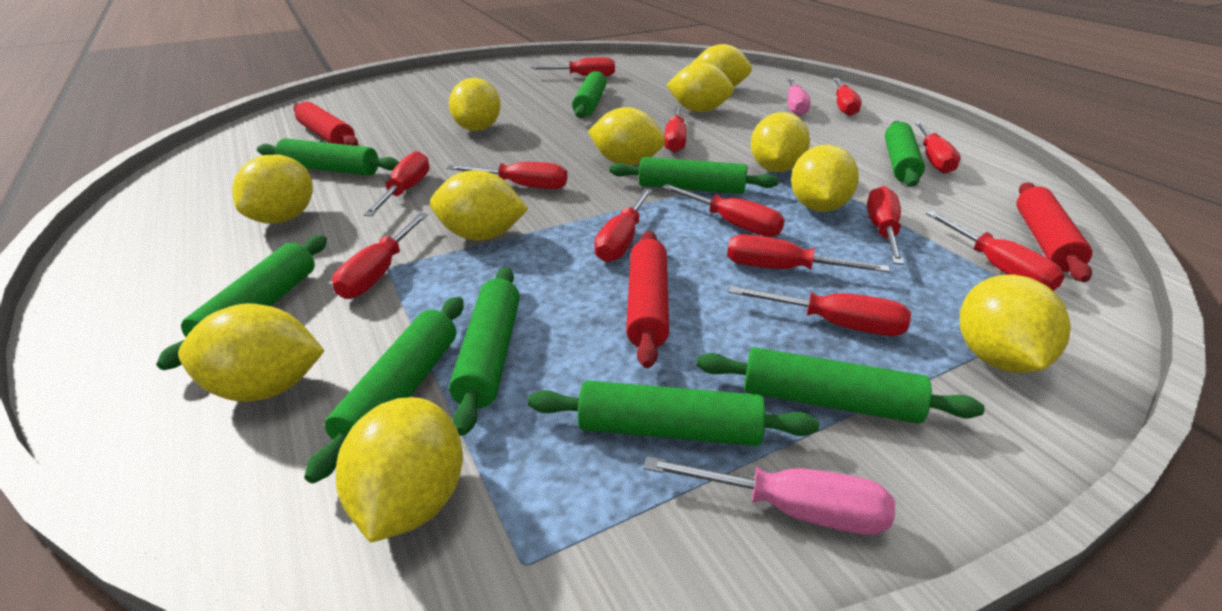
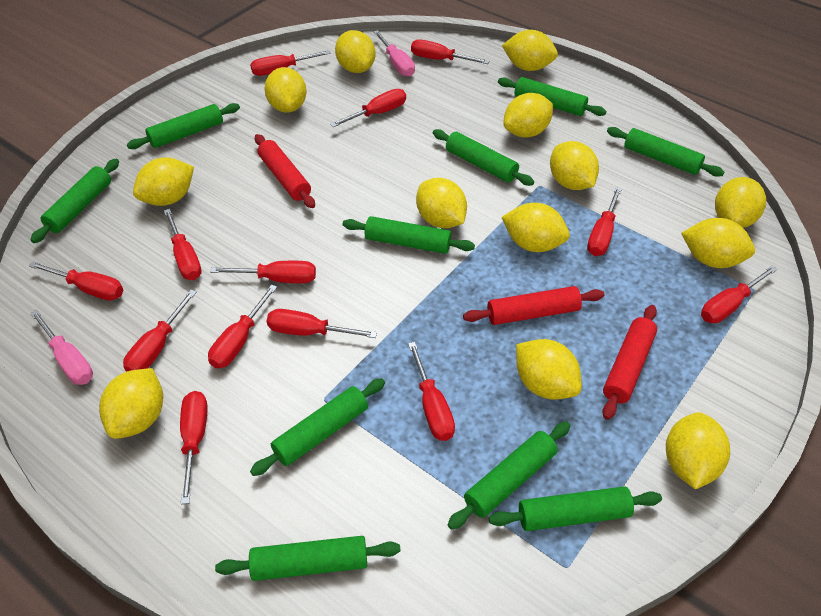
green rolling pin: [157,235,327,370] [257,138,399,176] [304,297,464,484] [449,267,520,436] [528,380,819,446] [572,71,607,118] [609,157,779,194] [697,347,985,424] [885,121,925,187] = 9 -> [31,159,119,243] [127,103,240,149] [215,536,400,581] [250,378,385,476] [343,216,475,254] [433,129,534,186] [447,421,570,530] [489,486,662,531] [498,77,606,116] [607,127,724,177] = 10
yellow lemon: [178,303,324,402] [232,155,313,223] [336,397,463,542] [430,170,528,241] [449,78,501,131] [588,107,665,165] [666,63,734,112] [690,44,752,87] [751,112,810,172] [791,145,859,212] [960,274,1071,373] = 11 -> [99,368,163,439] [133,157,194,206] [264,67,307,113] [335,30,375,73] [416,178,467,228] [501,203,570,252] [502,30,558,71] [503,93,553,138] [516,339,582,400] [550,141,599,190] [666,412,730,489] [681,218,755,268] [715,177,766,228] = 13

